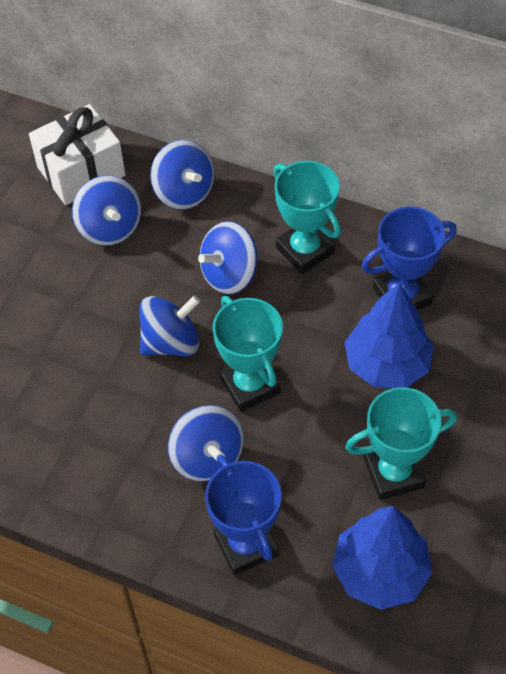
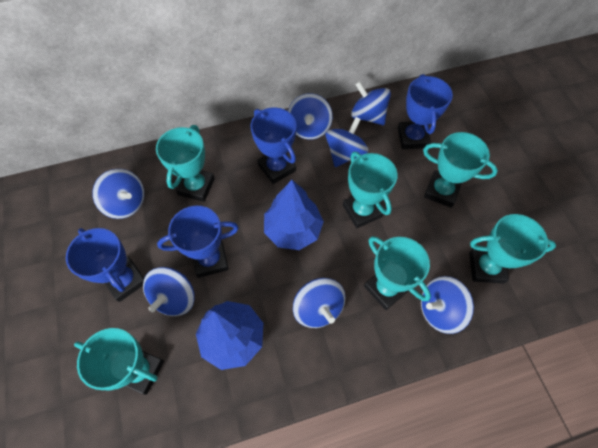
blue spinning top: [72,175,141,246] [139,295,200,356] [150,140,214,210] [168,405,244,481] [198,221,258,294] = 5 -> [92,169,144,219] [143,267,195,316] [288,93,333,140] [293,278,345,328] [325,117,368,167] [351,81,391,125] [421,276,474,334] = 7
blue trophy: [205,455,282,575] [361,207,457,310] = 2 -> [66,228,144,302] [157,206,239,278] [251,107,297,184] [398,74,453,149] = 4
turquoise trophy: [213,296,283,412] [274,161,341,274] [345,387,457,500] = 3 -> [74,328,164,395] [156,125,215,202] [343,152,398,228] [364,236,431,310] [423,132,498,208] [469,214,556,284] = 6
white gift: [29,104,126,205] = 1 -> none = 0

